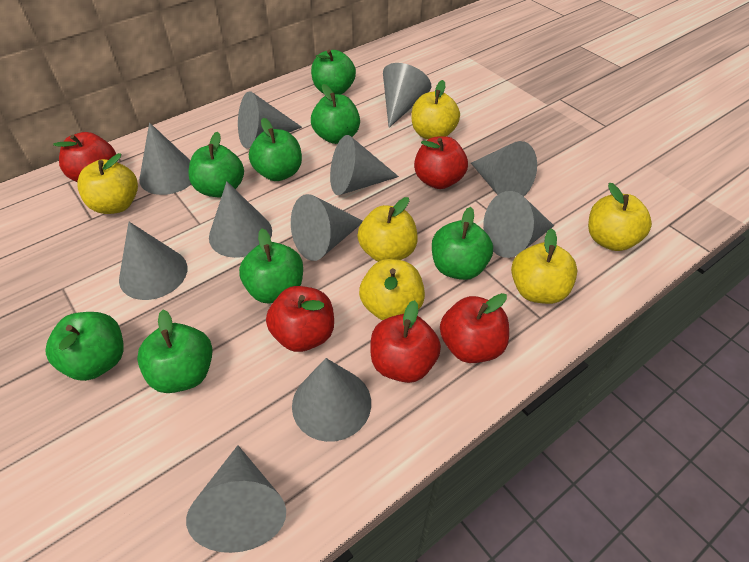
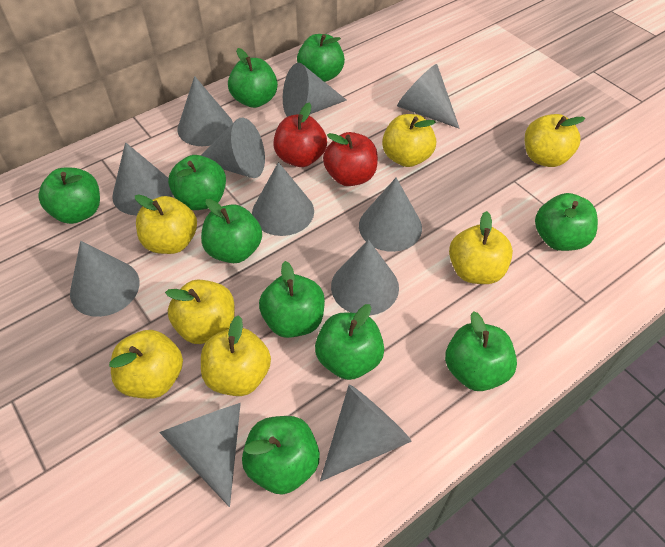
green apple: [46,312,124,381] [137,310,213,393] [188,131,244,198] [239,229,303,304] [249,118,302,181] [311,50,356,95] [311,84,360,144] [432,207,493,280] = 8 -> [38,168,100,224] [168,155,226,210] [201,199,262,263] [228,48,278,108] [242,416,320,495] [259,261,325,338] [297,34,345,82] [315,304,384,380] [445,311,517,391] [535,193,598,251] = 10
red apple: [53,132,116,182] [266,286,334,352] [370,300,441,383] [414,136,468,189] [440,293,509,363] = 5 -> [273,103,327,167] [323,132,378,186] = 2
yellow apple: [77,153,138,214] [357,197,418,262] [359,259,425,321] [412,80,460,139] [511,228,577,304] [588,183,652,251] = 6 -> [109,330,183,399] [135,194,197,254] [165,280,235,344] [201,315,271,396] [382,114,436,167] [449,211,513,284] [525,114,585,167] = 7

